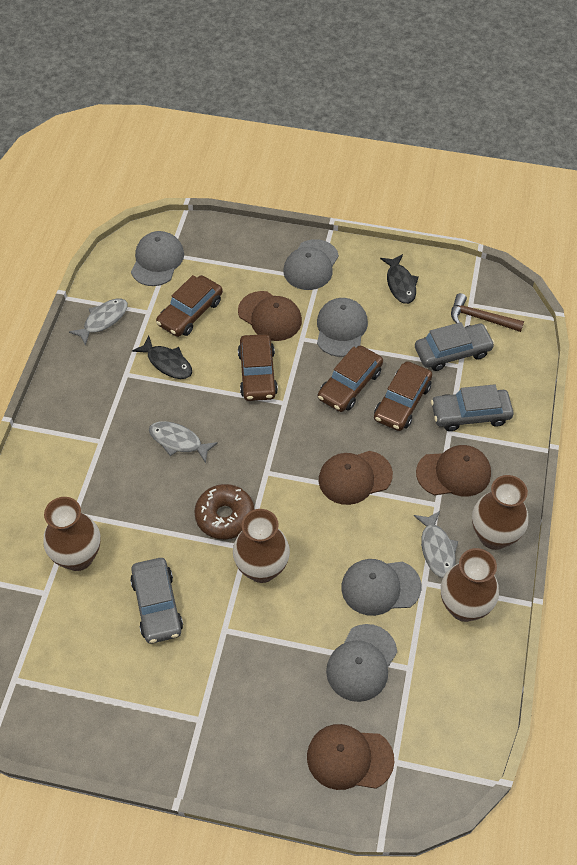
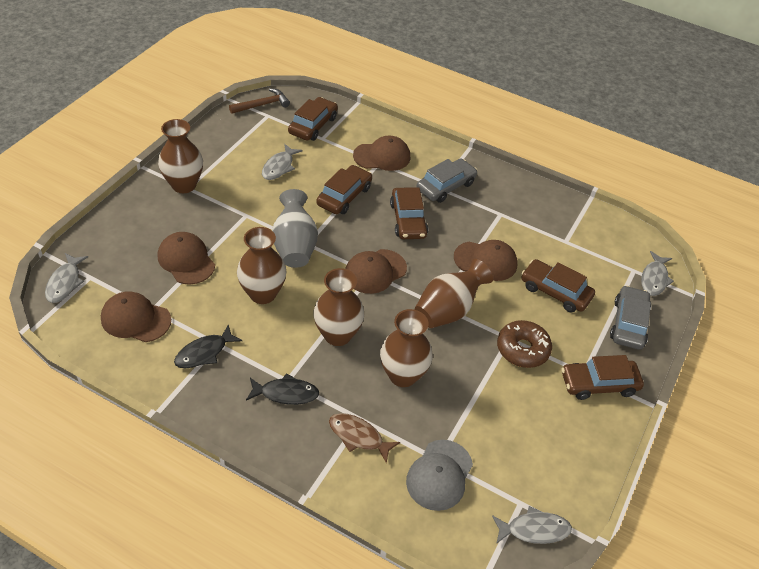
brown cap: [238,291,302,341] [307,724,394,790] [319,451,393,505] [416,445,491,497] = 4 -> [101,292,171,342] [158,232,215,285] [345,249,407,294] [353,135,410,171] [454,240,518,281] = 5
brown car: [156,275,223,337] [238,334,278,401] [318,345,383,412] [374,361,432,431] = 4 -> [288,97,338,141] [316,165,372,214] [390,187,428,239] [521,259,595,312] [562,355,644,400] = 5
brown fish: none = 0 -> [329,413,400,464] = 1
brown vase: [43,497,100,571] [233,509,290,583] [441,548,499,622] [472,475,528,550] = 4 -> [158,119,203,193] [237,227,286,304] [313,268,364,346] [380,309,433,387] [415,259,493,328] = 5
grey cap: [131,231,184,286] [283,239,339,290] [317,298,368,357] [326,624,397,702] [341,559,422,616] = 5 -> [406,440,473,511] = 1
grey car: [130,558,183,644] [415,322,495,371] [431,384,514,431] = 3 -> [416,158,477,203] [610,285,651,350] = 2
grey fish: [69,298,128,346] [149,421,218,463] [414,511,458,578] = 3 -> [45,253,88,303] [262,144,303,180] [492,506,572,544] [641,251,674,296] = 4
grey vase: none = 0 -> [272,189,318,268] = 1

